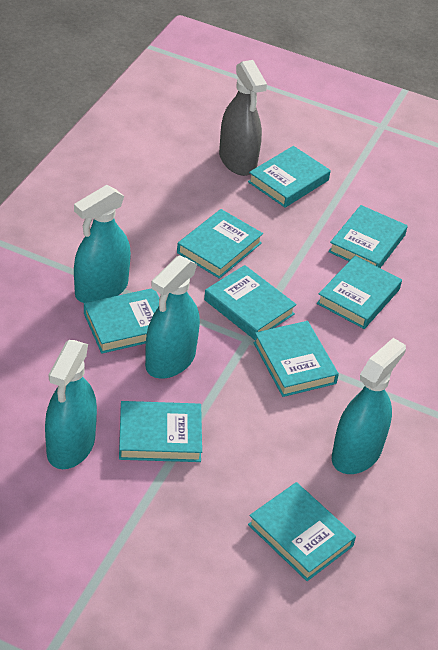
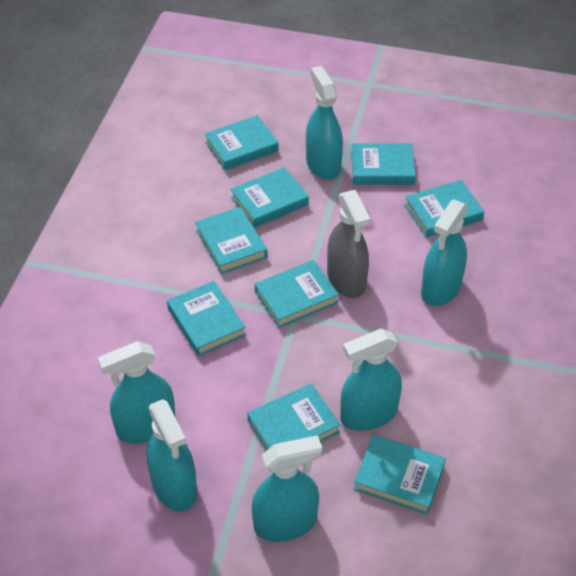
turquoise spray bottle: [45,340,97,469] [74,185,131,303] [145,255,200,379] [332,338,406,474] = 4 -> [98,341,176,443] [146,399,197,512] [251,435,322,542] [306,66,343,180] [340,329,402,431] [421,199,468,306] = 6

